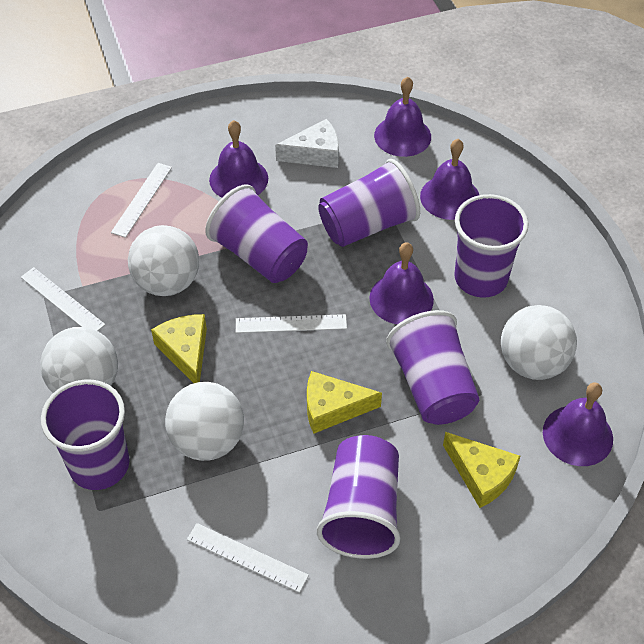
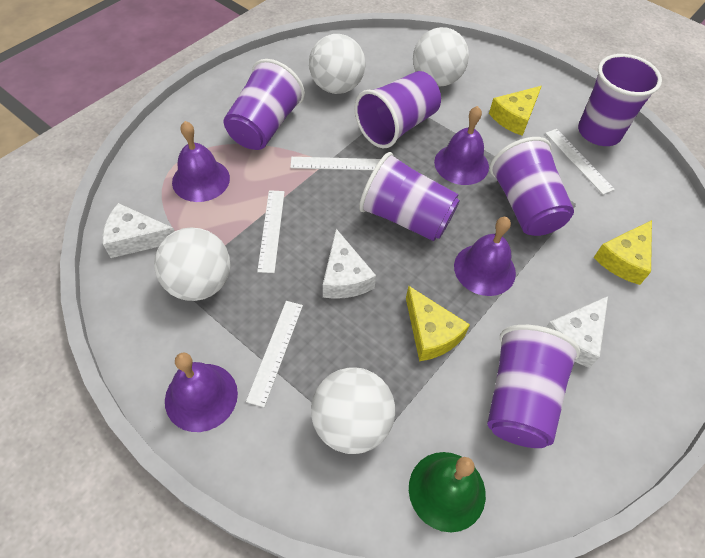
green bell: none = 0 -> [409,452,486,532] = 1
purple bell: [209,120,268,198] [369,242,434,324] [374,77,431,157] [420,139,479,220] [543,382,613,466] = 5 -> [165,353,238,432] [172,121,230,202] [434,106,489,185] [454,217,516,296] = 4
white cheese: [275,119,339,168] = 1 -> [103,203,174,258] [323,229,376,299] [547,296,608,368] = 3

